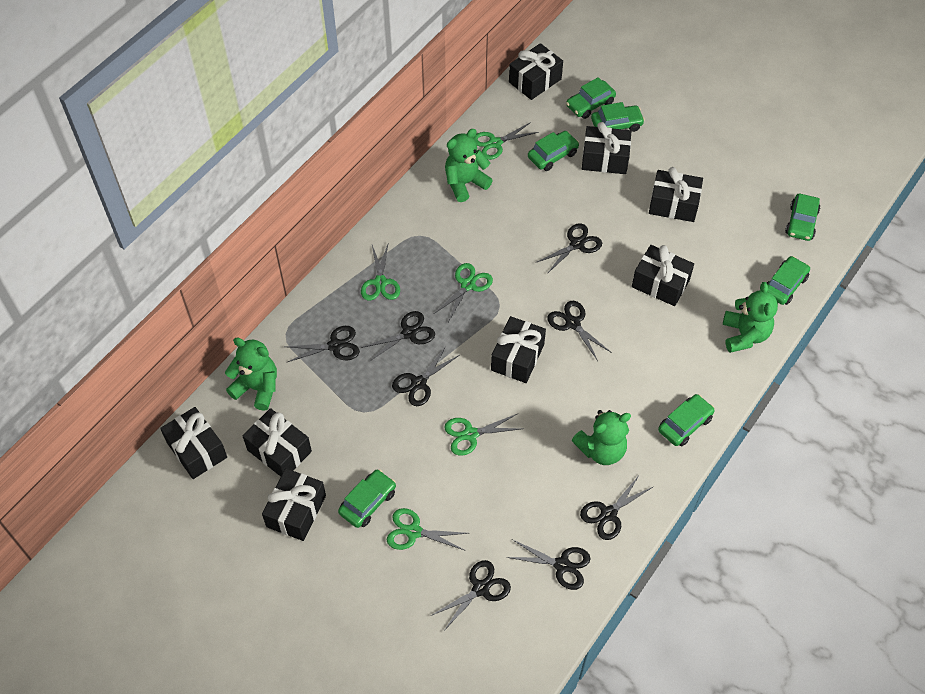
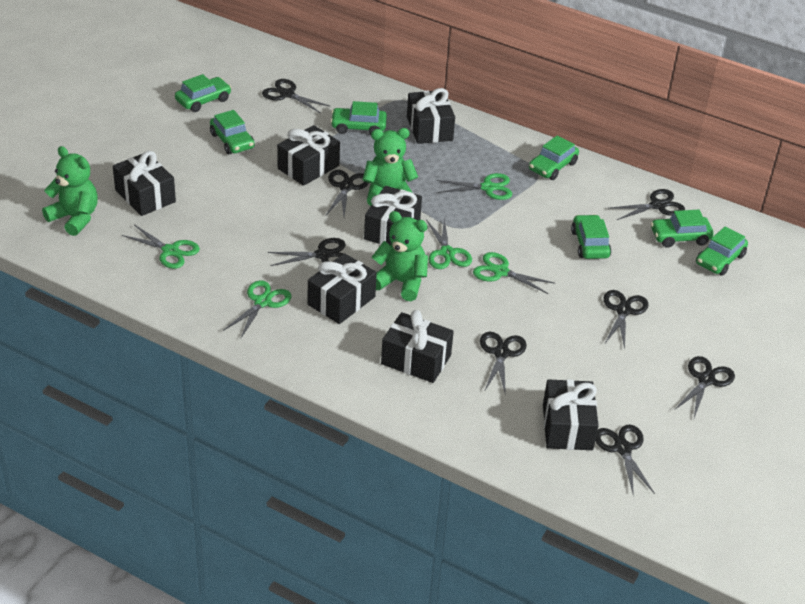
black gift: [160,407,227,479] [243,408,312,477] [262,468,326,541] [491,316,546,383] [509,43,563,100] [582,122,631,174] [632,245,694,306] [649,167,703,222] = 8 -> [113,151,176,216] [277,125,340,186] [308,253,377,324] [364,186,422,245] [381,310,454,383] [407,88,455,144] [543,379,599,450] = 7
green teddy bear: [225,337,277,411] [445,129,493,202] [572,410,631,465] [723,282,778,353] = 4 -> [42,146,98,236] [362,128,418,206] [372,211,428,301] = 3

